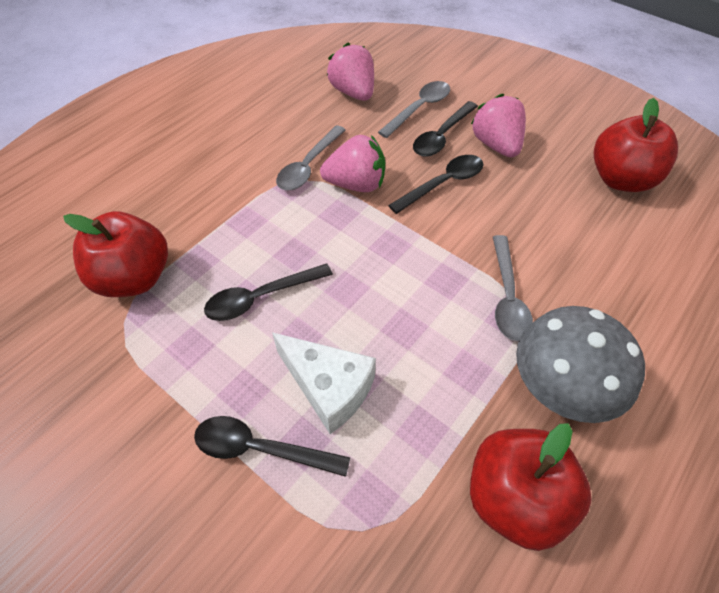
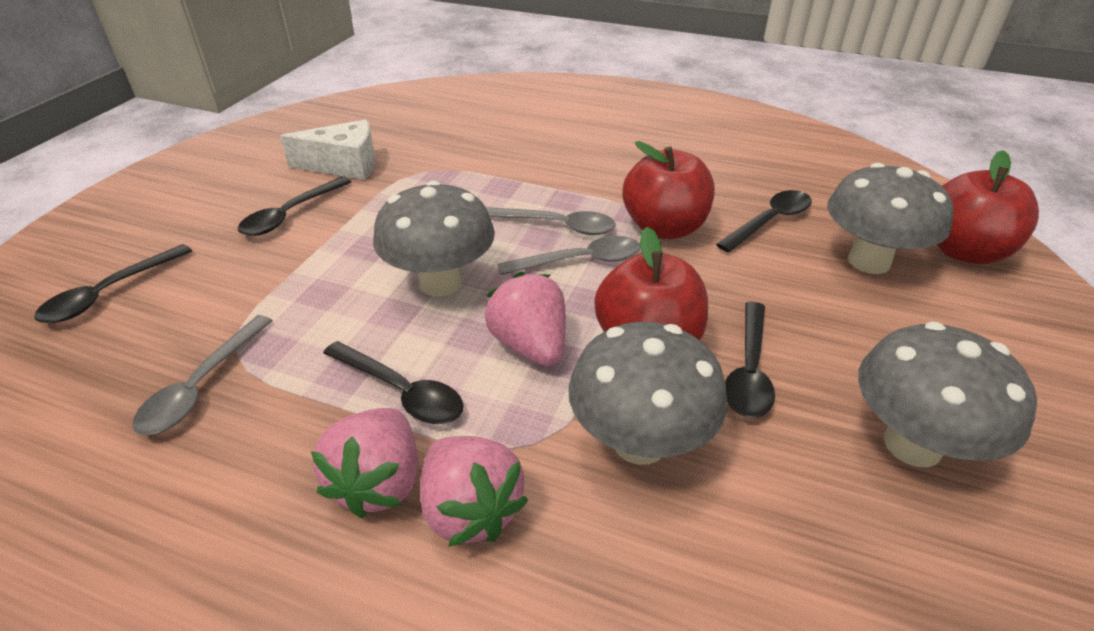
black spoon: [194,416,350,477] [204,263,333,321] [388,155,483,214] [413,101,478,157] = 4 -> [34,244,192,323] [238,177,351,236] [323,341,463,424] [716,190,812,252] [725,302,775,418] = 5
grey mushroom: [516,306,645,423] = 1 -> [373,180,495,296] [568,322,727,465] [827,163,954,274] [858,322,1037,467] = 4

